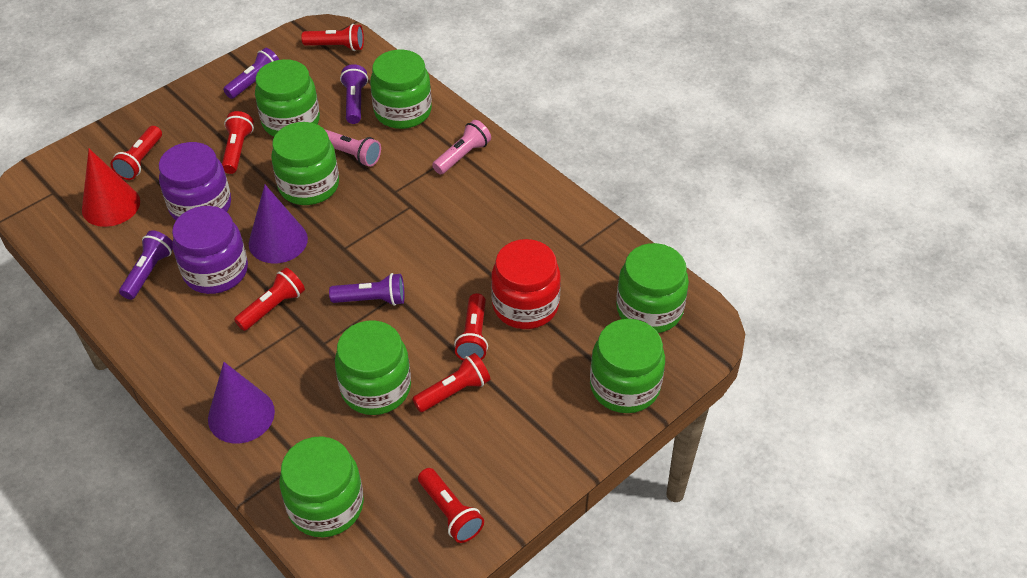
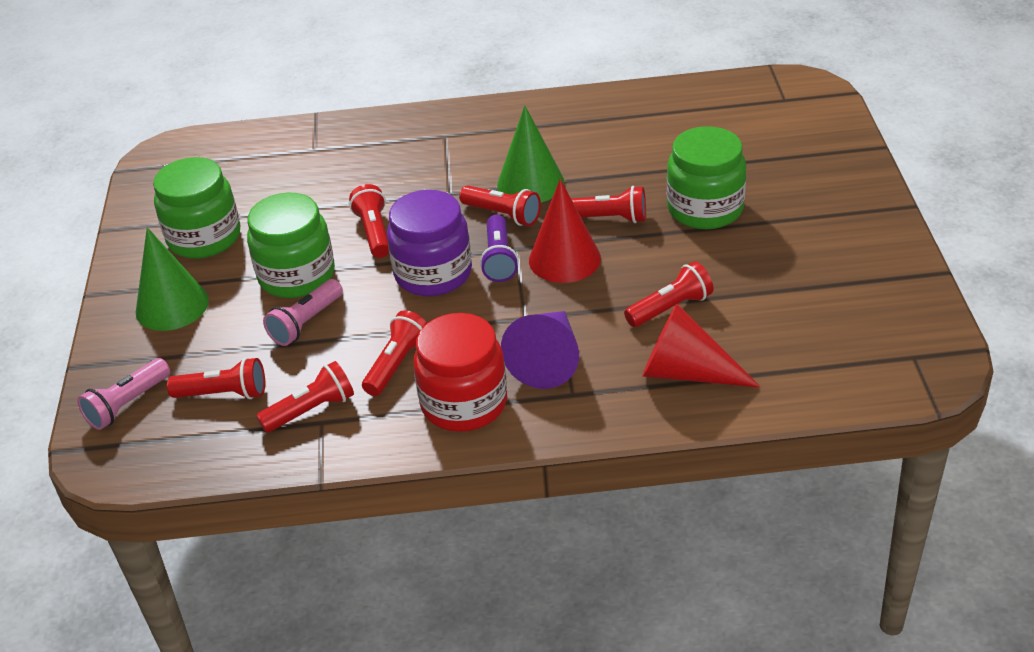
green cone: none = 0 -> [136,227,209,331] [497,105,564,203] = 2
green jar: [255,59,320,136] [271,122,339,205] [279,436,364,537] [335,320,411,415] [370,50,432,129] [590,319,665,413] [616,243,689,333] = 7 -> [153,157,240,259] [247,193,335,298] [667,126,746,229] = 3
purple cone: [208,362,275,443] [249,185,308,263] = 2 -> [501,311,579,389] = 1
purple flashlight: [119,230,173,300] [223,48,279,99] [329,273,405,306] [340,64,368,124] = 4 -> [480,215,519,282] = 1
purple jar: [159,142,231,220] [172,206,248,294] = 2 -> [387,190,472,296] = 1
red cone: [82,149,140,227] = 1 -> [529,179,601,283] [642,303,761,388] = 2

